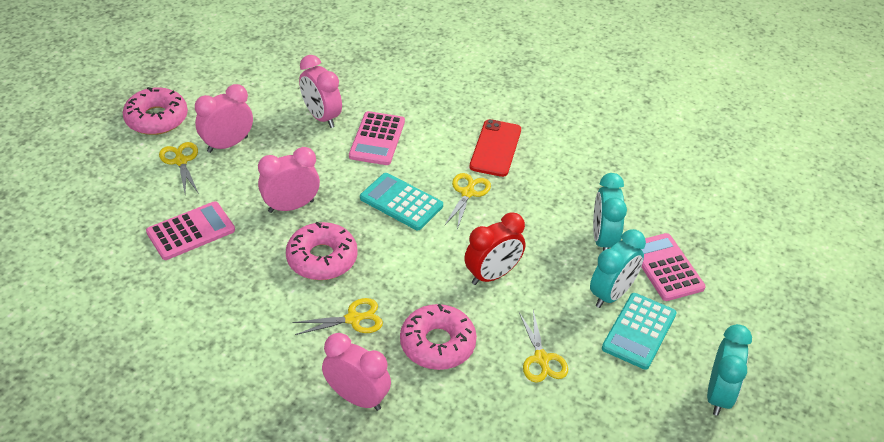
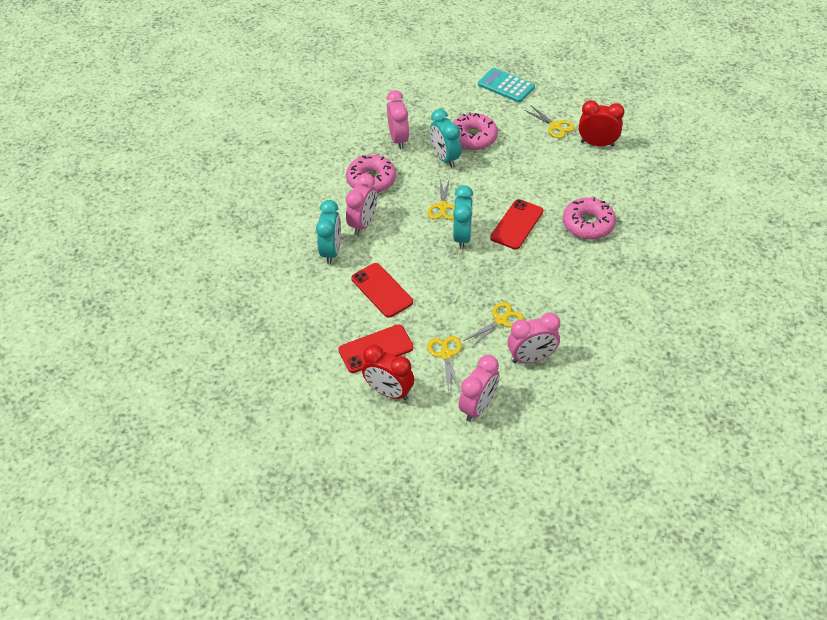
pink calculator: [146,201,235,260] [349,111,405,165] [641,233,706,301] = 3 -> none = 0
red clock: [464,212,525,285] = 1 -> [362,344,414,400] [579,100,625,147] = 2
red phone: [469,119,521,177] = 1 -> [338,325,414,373] [351,263,413,318] [490,199,544,250] = 3
turquoise calculator: [360,173,443,230] [602,293,677,370] = 2 -> [478,68,535,103] = 1

